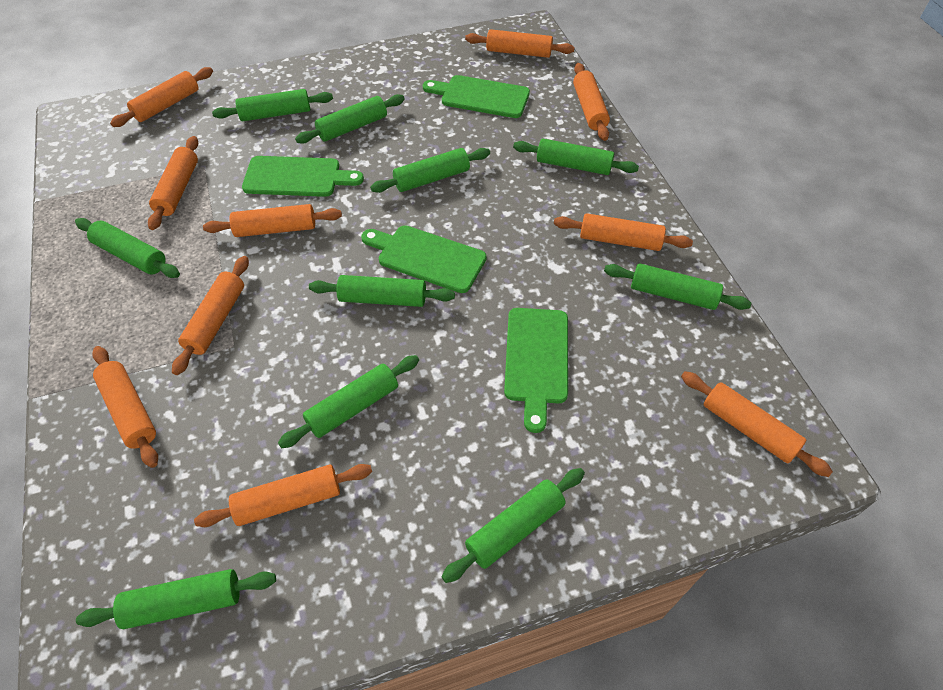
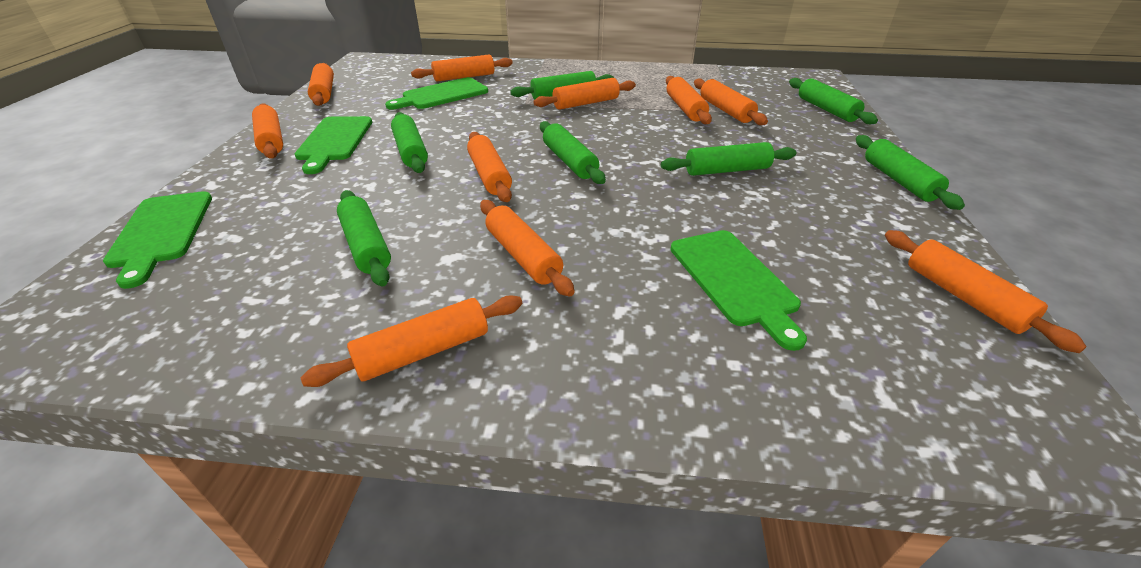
green rolling pin: [75,218,180,278] [76,569,276,629] [212,89,333,121] [278,355,419,448] [295,94,405,144] [309,275,455,307] [370,148,490,193] [441,468,585,583] [513,139,639,175] [604,263,751,310] = 10 -> [337,190,391,287] [391,112,428,173] [510,71,614,100] [540,121,606,184] [661,142,796,176] [789,78,878,124] [856,135,965,210] = 7

